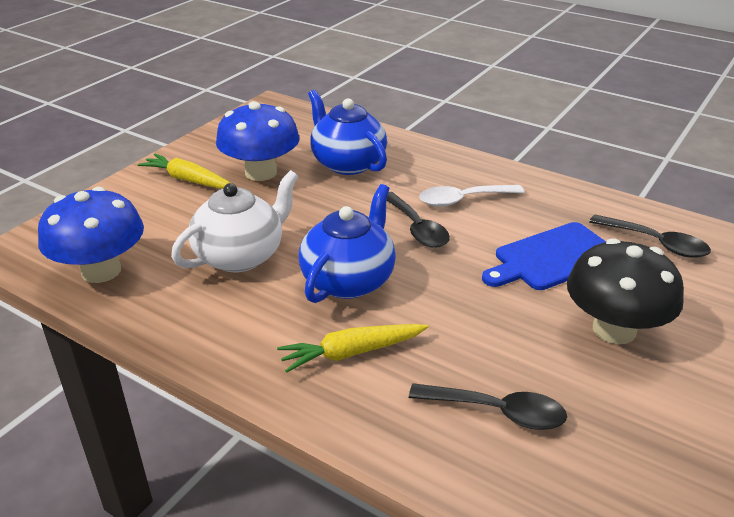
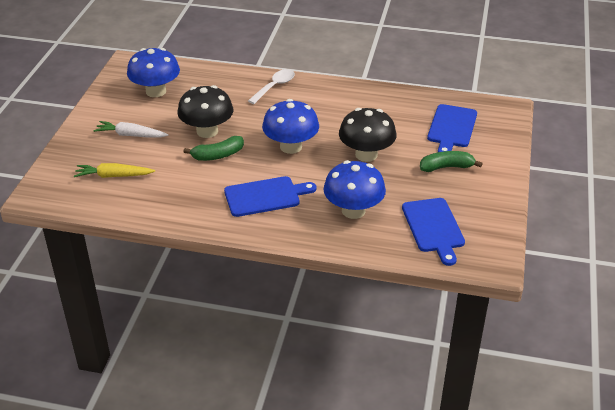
black mushroom: [567,238,684,344] = 1 -> [178,85,233,138] [339,108,396,162] = 2
black spoon: [387,192,450,248] [409,383,567,430] [589,215,711,258] = 3 -> none = 0
blue cutting board: [482,222,606,290] = 1 -> [224,176,317,217] [402,198,465,266] [427,104,477,152] = 3
blue mushroom: [38,187,144,283] [216,101,299,181] = 2 -> [127,48,180,97] [262,99,319,154] [323,160,386,219] = 3
blue teapot: [299,184,396,303] [308,90,387,175] = 2 -> none = 0
green banana: none = 0 -> [183,136,244,161] [420,151,483,172] = 2
white carrot: none = 0 -> [94,121,169,138] = 1
white teapot: [171,170,298,272] = 1 -> none = 0
yellow carrot: [138,154,231,189] [277,324,428,373] = 2 -> [74,163,155,178] = 1

